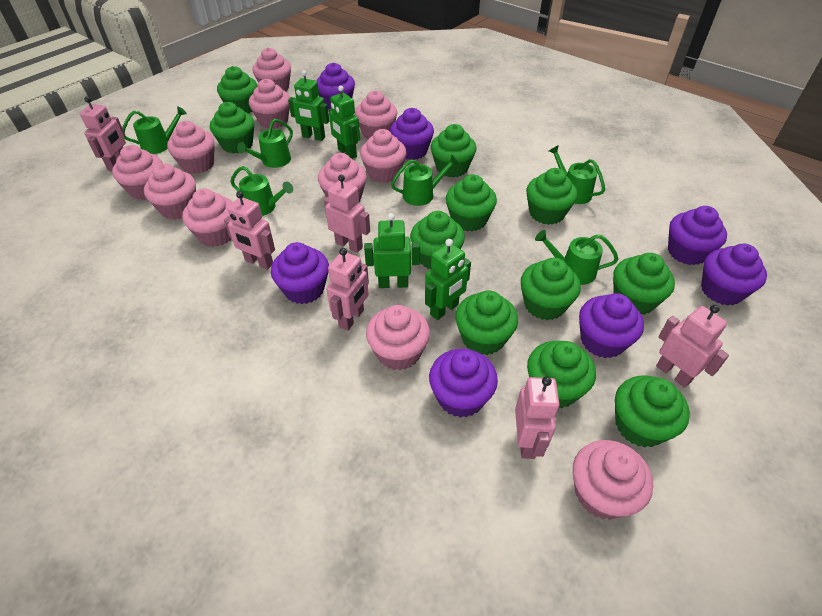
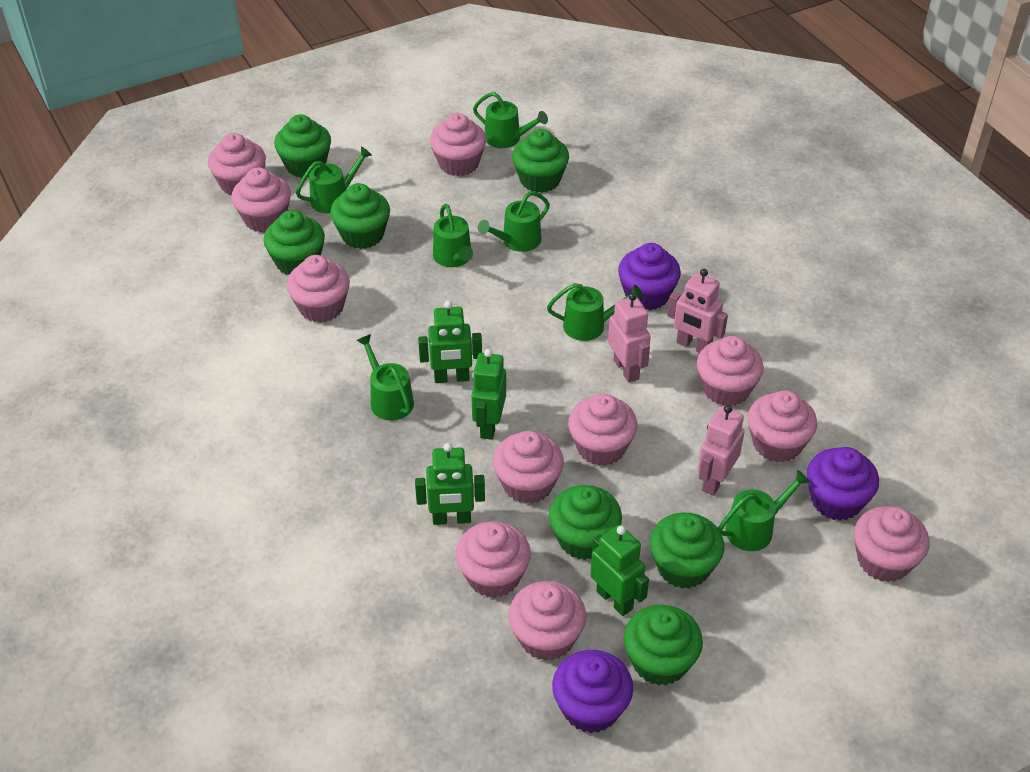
green cupcake: [210,102,254,154] [217,66,258,113] [410,211,465,269] [431,124,477,178] [446,174,497,232] [455,290,518,355] [521,257,581,320] [526,168,577,225] [527,341,596,408] [613,253,675,315] [615,375,690,447] = 11 -> [264,210,325,275] [274,115,331,178] [330,183,390,249] [512,129,569,193] [549,485,622,560] [624,605,703,685] [650,512,724,589] = 7
green watering can: [122,106,187,154] [230,166,293,216] [237,119,293,168] [391,155,459,206] [535,230,618,285] [549,145,605,204] = 6 -> [296,146,372,213] [356,334,414,420] [433,204,473,267] [473,92,548,148] [478,191,550,252] [547,283,643,341] [718,470,810,551] = 7
pink robot: [80,96,126,171] [224,191,275,270] [324,175,370,253] [326,248,369,331] [515,377,560,459] [656,305,729,388] = 6 -> [608,293,651,383] [667,269,728,353] [697,405,745,496] = 3
purple cupcake: [271,242,329,304] [316,63,355,110] [390,108,434,160] [429,349,498,418] [579,293,644,358] [668,206,727,265] [701,244,767,305] = 7 -> [552,650,633,733] [618,243,681,310] [807,447,879,521] = 3

